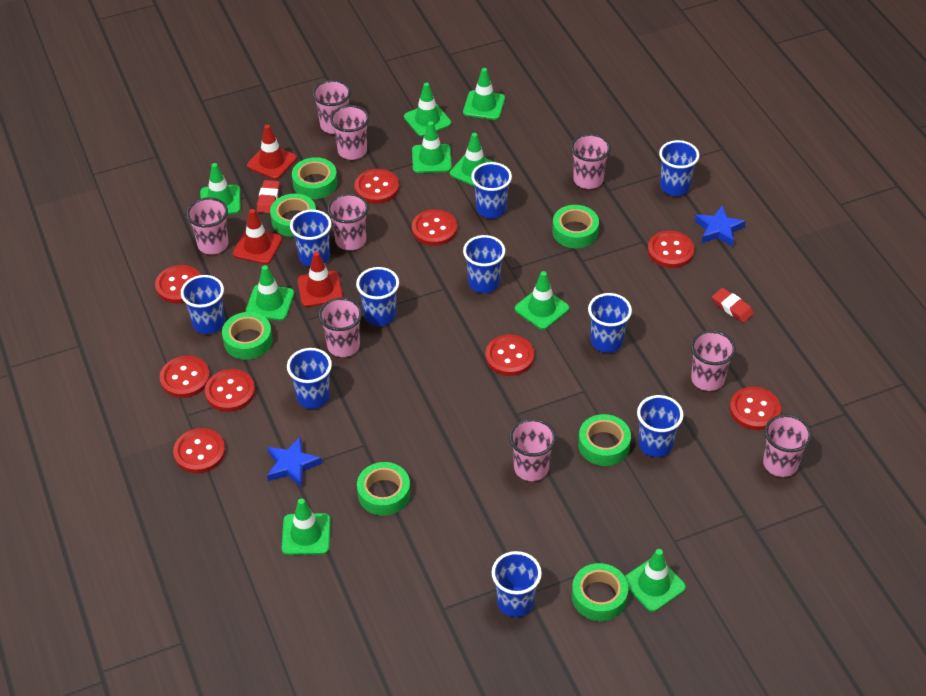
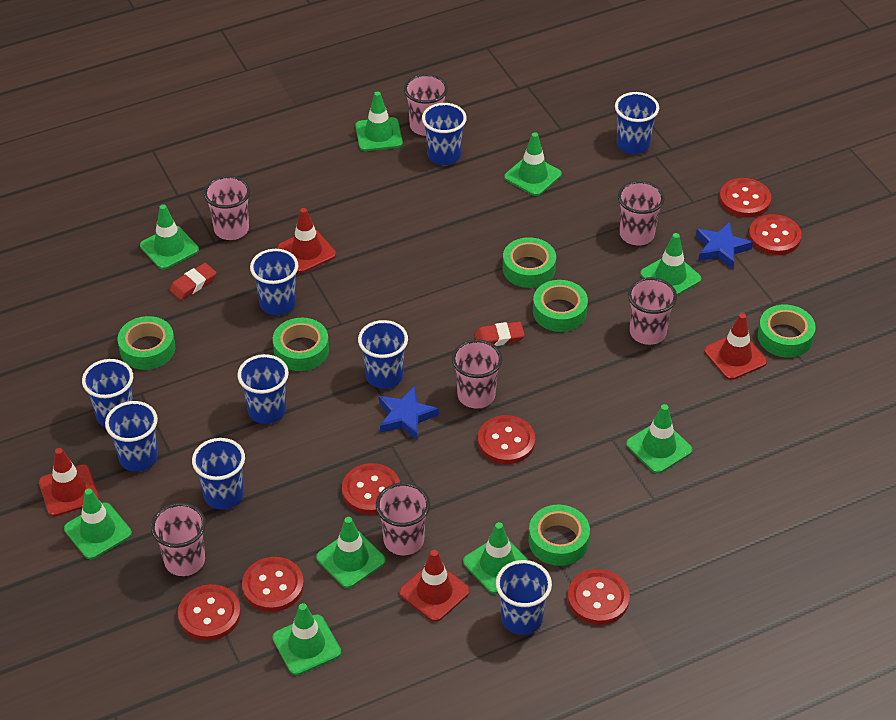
blue cup: [181,275,225,334] [287,348,332,409] [290,209,332,267] [356,267,399,326] [463,235,505,293] [471,162,512,218] [492,551,542,617] [588,293,632,353] [637,395,684,457] [659,140,699,196] = 10 -> [82,359,133,427] [105,401,158,472] [192,438,245,510] [237,354,289,424] [250,249,298,315] [358,320,408,389] [422,103,467,165] [496,560,552,635] [615,92,659,154] = 9
green tape: [222,312,273,360] [270,194,316,237] [292,157,338,199] [357,462,410,516] [552,205,599,248] [572,563,628,621] [578,414,631,466] = 7 -> [117,316,175,370] [273,318,329,371] [503,237,556,288] [528,504,590,566] [533,280,588,332] [758,305,816,358] = 6
pink cup: [186,197,229,254] [312,80,351,134] [318,298,362,357] [327,193,369,250] [330,105,369,160] [509,418,556,481] [571,134,611,189] [691,330,736,391] [763,414,812,477] = 9 -> [151,503,206,576] [204,176,250,240] [376,483,430,555] [404,74,448,136] [452,339,502,408] [618,181,665,245] [628,277,677,345] = 7
red button: [155,265,201,304] [160,356,210,398] [173,428,226,473] [205,369,255,412] [355,169,399,204] [412,209,457,246] [485,335,534,376] [648,231,694,268] [730,387,781,430] = 9 -> [178,584,241,641] [242,557,304,612] [342,463,400,514] [478,415,535,464] [567,569,630,625] [720,178,771,218] [749,214,802,255] = 7
red traffic cone: [233,209,282,264] [247,124,297,179] [298,252,343,307] = 3 -> [39,448,99,516] [278,208,336,273] [399,550,470,622] [704,313,767,380] = 4

